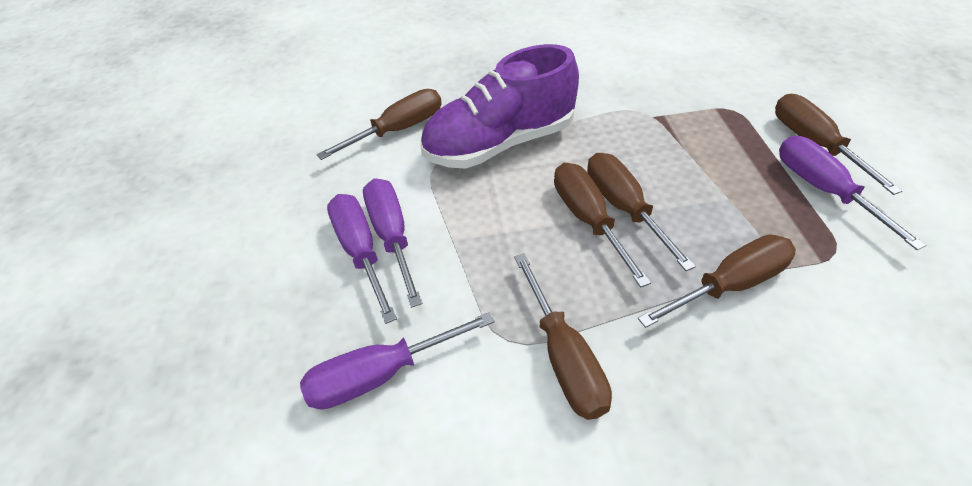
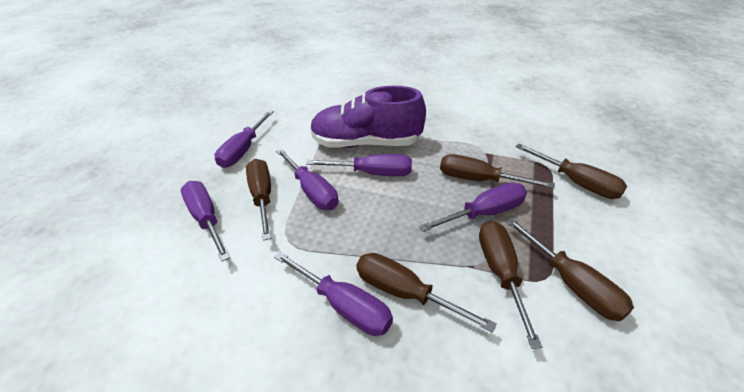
purple screwdriver: [300,312,494,410] [327,194,397,324] [363,178,423,308] [779,136,926,250] = 4 -> [181,181,230,261] [214,110,274,168] [274,251,393,336] [276,148,338,210] [306,154,412,176] [419,182,527,232] = 6

